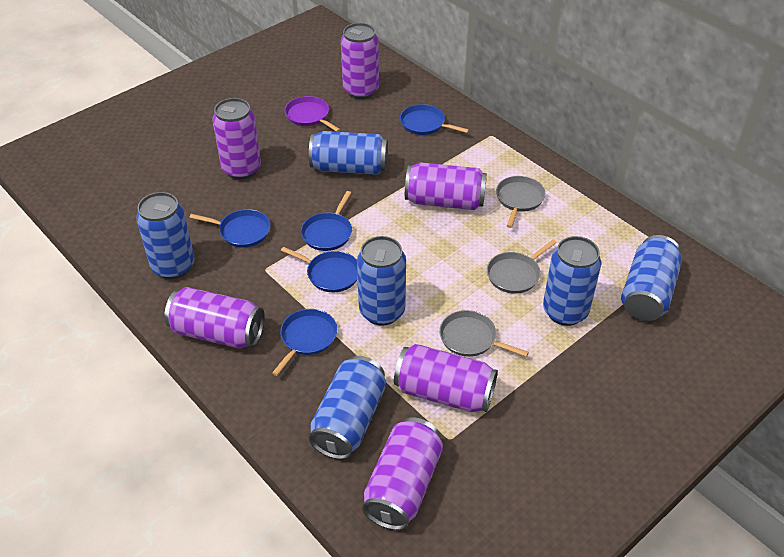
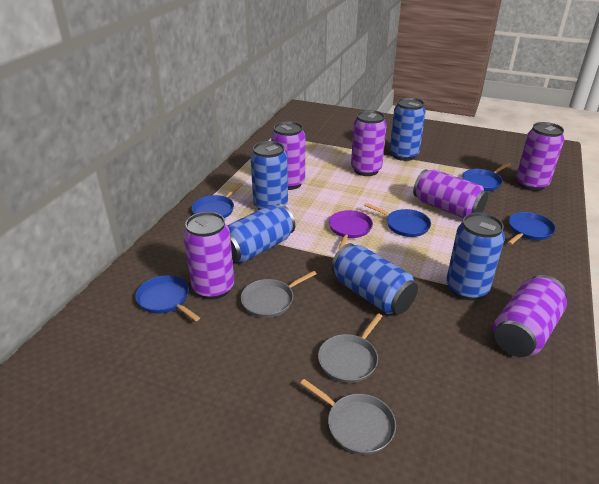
blue can: [136,192,195,279] [309,131,388,175] [309,356,387,460] [357,236,406,326] [543,236,601,326] [621,235,682,321] = 6 -> [227,204,295,263] [251,141,288,210] [331,243,418,315] [390,97,426,161] [446,213,505,301] = 5

